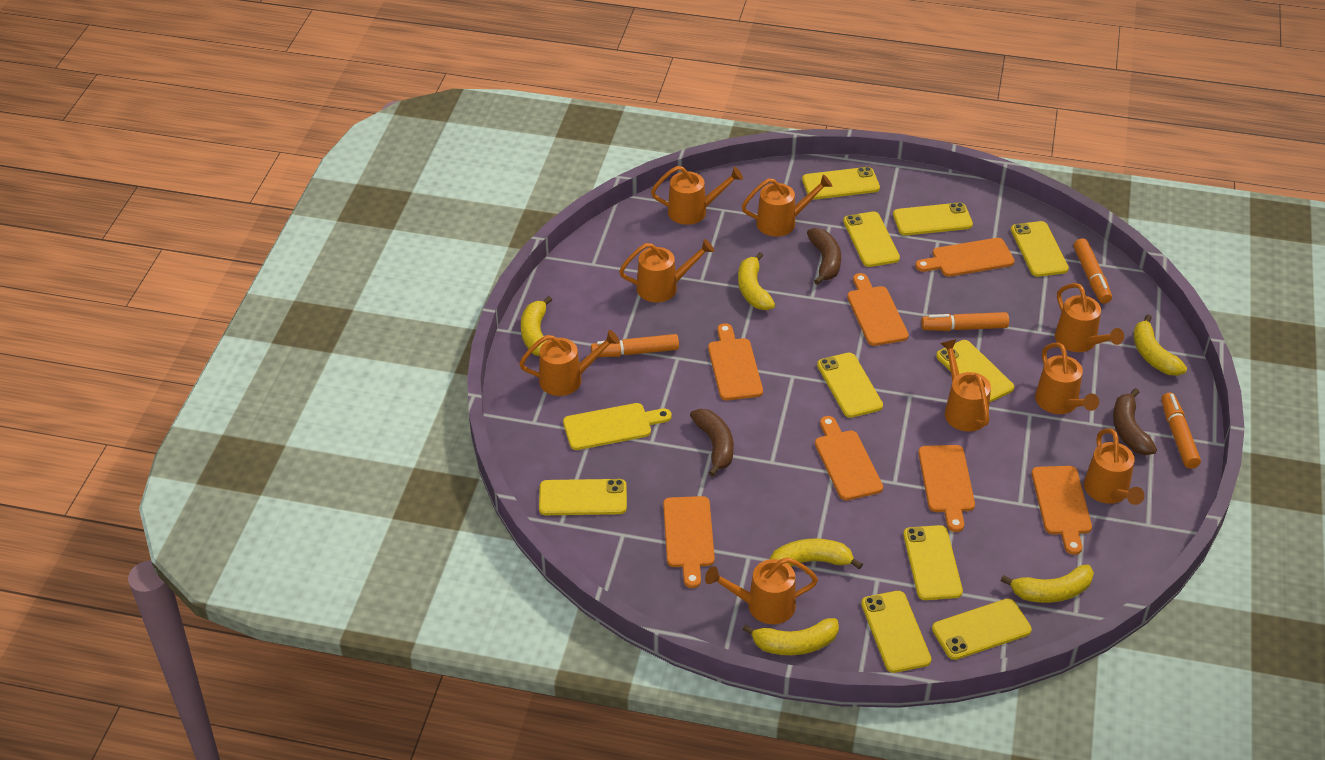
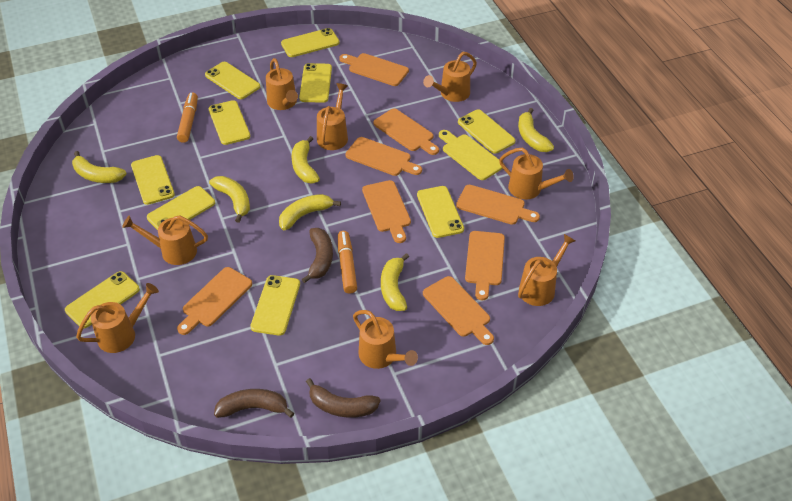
orange cutting board: [663,496,715,588] [708,323,763,400] [815,416,883,501] [847,273,909,346] [915,238,1015,277] [918,445,975,532] [1032,466,1092,555] = 7 -> [177,267,252,335] [339,53,409,86] [345,137,422,176] [362,180,411,243] [373,108,439,155] [423,276,494,345] [456,185,540,225] [465,231,505,300] = 8
orange marker: [591,334,679,357] [921,312,1009,331] [1074,238,1112,304] [1161,393,1201,469] = 4 -> [177,92,198,143] [338,231,357,293] = 2
orange watering can: [519,330,620,396] [619,239,714,302] [651,166,743,225] [705,557,818,624] [742,174,832,237] [940,339,991,432] [1035,342,1099,414] [1055,283,1124,352] [1084,428,1144,505] = 9 -> [76,283,159,353] [122,216,208,265] [266,58,298,110] [317,83,348,150] [353,310,418,369] [423,52,477,102] [499,148,574,199] [518,234,575,306] = 8

